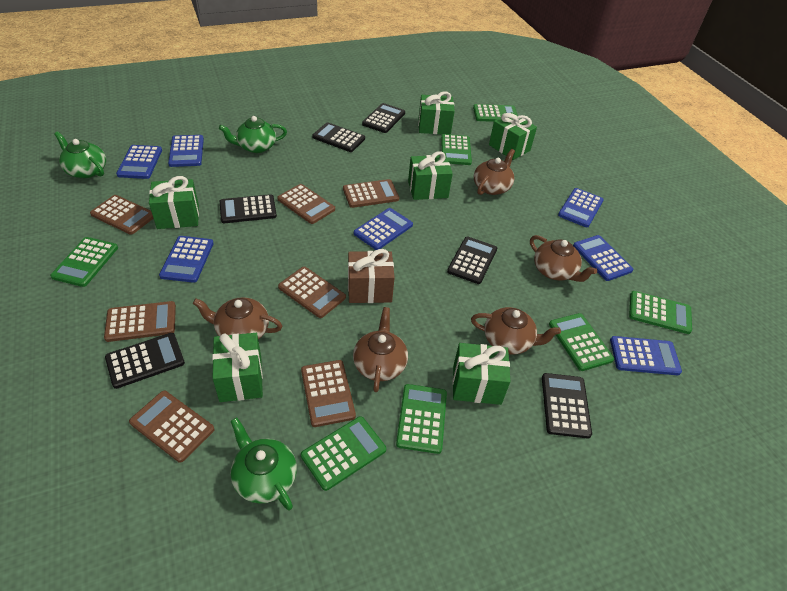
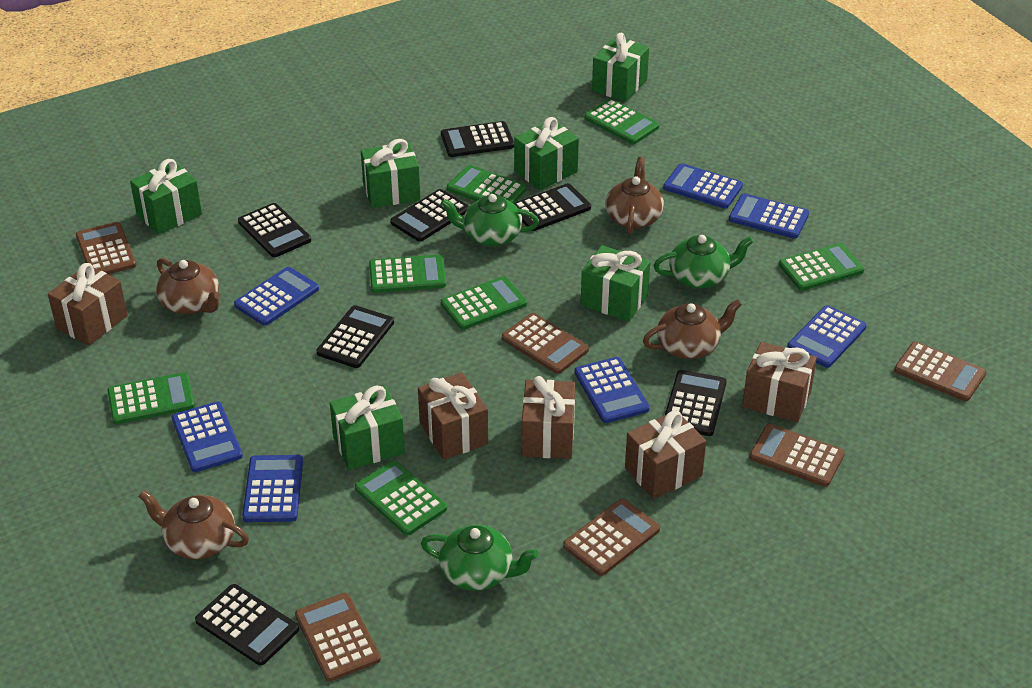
black calculator: [105,333,185,389] [220,194,277,223] [312,122,365,152] [362,103,405,133] [447,236,497,284] [542,373,592,438] = 6 -> [195,584,299,666] [238,203,311,258] [317,305,394,368] [390,189,469,242] [441,121,514,157] [513,183,591,231] [665,370,727,436] = 7
brown calculator: [90,195,154,235] [104,301,176,342] [129,391,215,463] [277,184,335,224] [278,267,346,318] [301,360,356,427] [343,179,399,208] = 7 -> [76,222,136,274] [295,593,381,681] [502,313,589,374] [563,499,660,576] [749,424,845,487] [894,341,986,401] = 6
brown gift: [348,249,395,303] = 1 -> [48,263,128,346] [418,372,488,460] [522,376,575,459] [625,410,706,499] [742,342,817,423] = 5
brown teapot: [193,297,282,339] [353,307,408,392] [471,307,561,354] [474,149,515,195] [530,235,597,282] = 5 -> [138,490,249,559] [156,258,221,314] [605,157,664,234] [643,299,742,359] = 4

